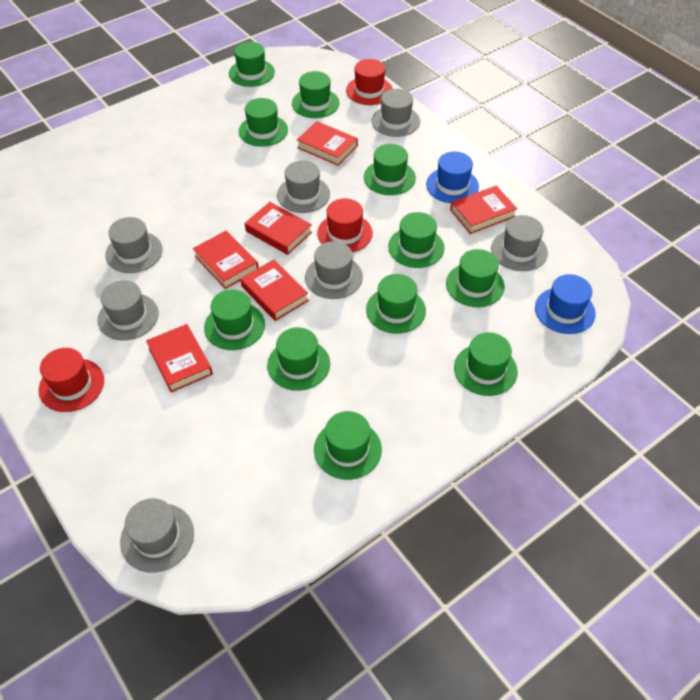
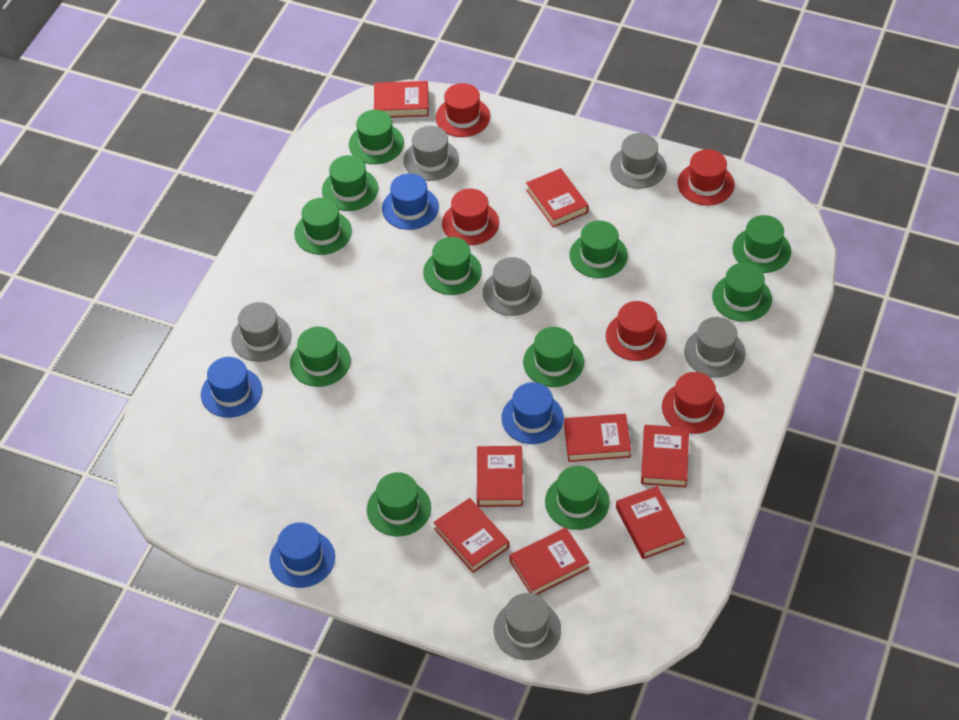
blue hat: [426,151,479,203] [535,274,596,334] = 2 -> [201,357,262,418] [269,522,335,588] [382,173,439,230] [501,382,564,444] = 4
grey hat: [97,280,159,341] [105,217,163,273] [120,498,194,573] [277,160,330,213] [305,241,363,299] [372,89,420,137] [491,215,548,271] = 7 -> [231,302,292,362] [403,126,459,181] [483,257,542,316] [493,593,561,660] [610,133,667,189] [684,317,745,377] = 6
red book: [146,324,213,392] [193,231,259,289] [240,259,309,321] [245,202,312,255] [297,121,358,166] [450,186,517,234] = 6 -> [374,81,429,118] [433,498,509,573] [477,446,523,507] [510,527,589,595] [526,168,589,228] [564,414,631,462] [616,486,685,559] [641,425,689,487] = 8
red hat: [39,348,104,412] [317,198,373,253] [346,59,393,105] = 3 -> [436,83,490,137] [442,189,499,245] [606,301,666,361] [662,372,724,434] [678,149,735,205] = 5

